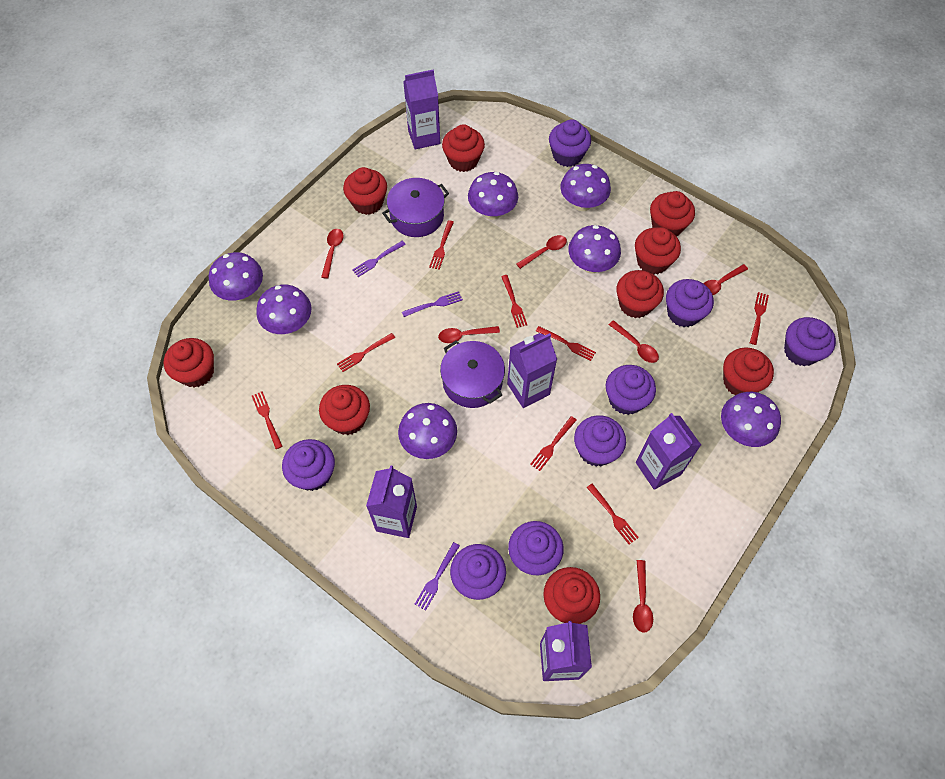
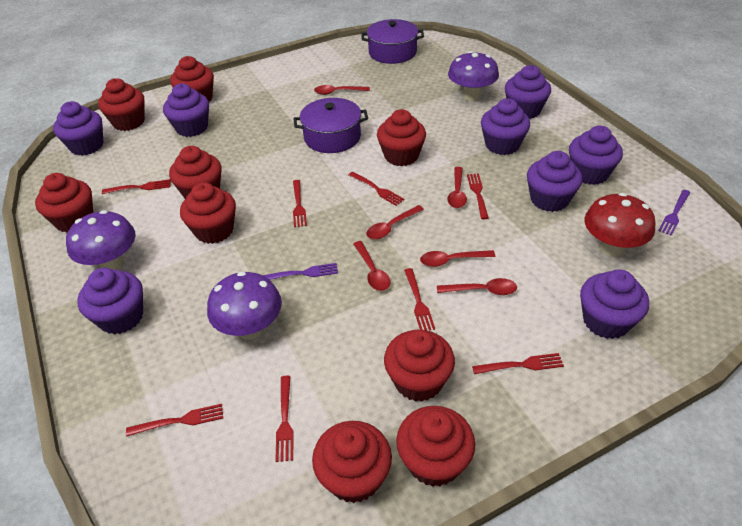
purple carton: [366,465,417,538] [403,69,440,149] [507,333,557,408] [540,621,592,681] [636,413,701,490] = 5 -> none = 0
purple fork: [352,241,406,277] [402,291,463,317] [415,542,460,611] = 3 -> [263,263,338,280] [658,190,690,236] = 2
purple mushroom: [209,252,263,301] [256,285,312,334] [398,403,457,459] [468,172,518,220] [560,164,611,211] [568,225,621,274] [721,392,781,447] = 7 -> [66,210,136,270] [207,272,282,340] [448,51,499,101] = 3
red mushroom: none = 0 -> [585,193,656,257] = 1

